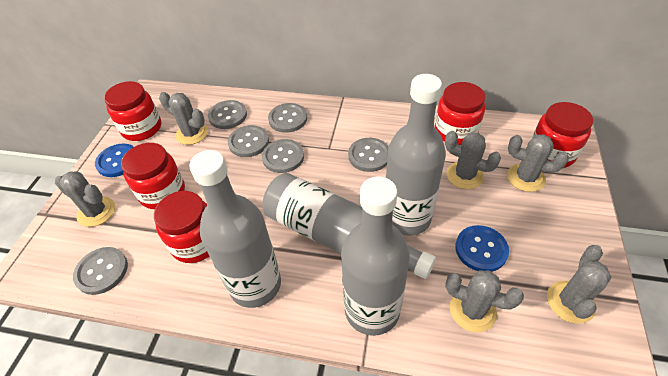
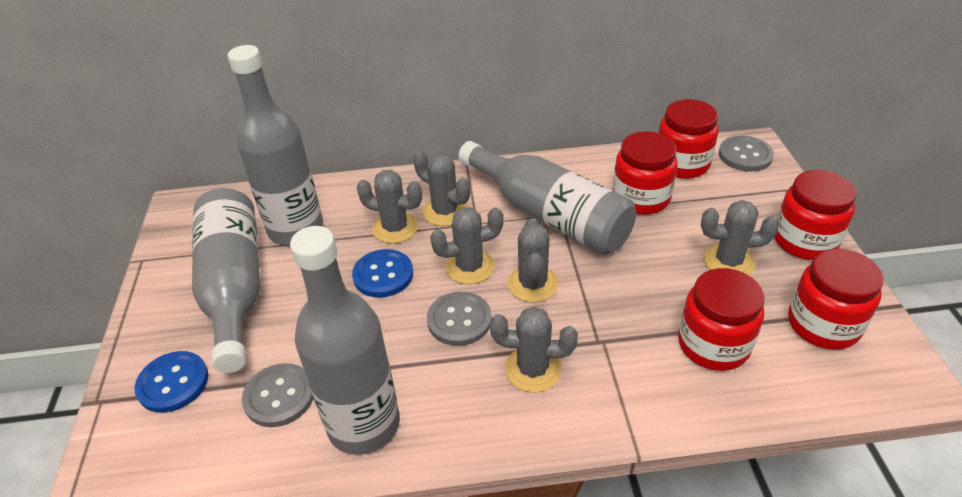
grey button: [73,247,128,295] [208,100,247,129] [228,125,269,157] [262,139,304,173] [268,103,307,133] [348,138,389,172] = 6 -> [242,363,313,427] [427,291,492,346] [719,136,774,172] = 3

